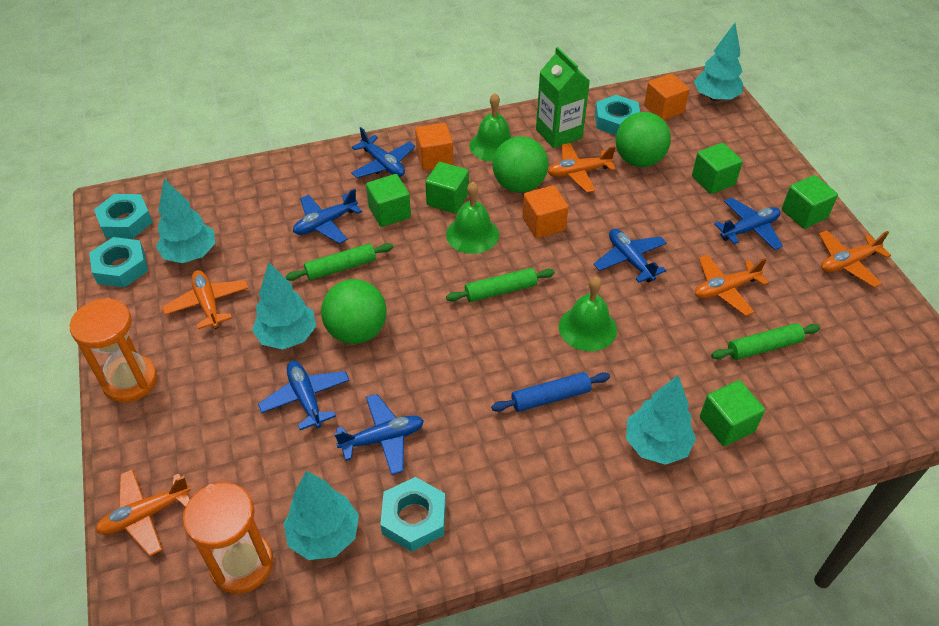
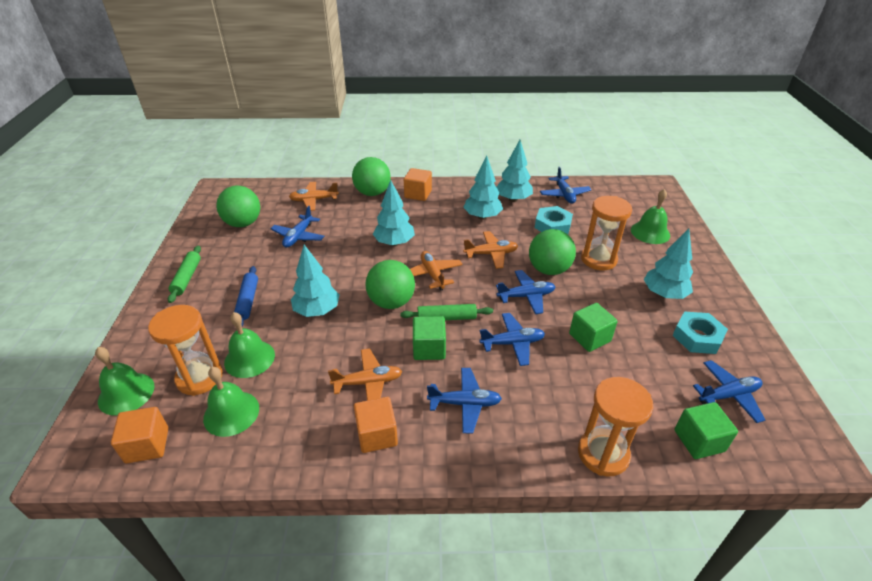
green ball: [321,279,386,344] [492,136,548,193] [616,112,671,167] = 3 -> [216,186,260,227] [352,157,391,196] [366,260,415,309] [529,229,576,275] = 4
green bell: [446,182,499,254] [469,93,513,162] [559,276,617,351] = 3 -> [95,347,155,415] [203,367,259,437] [224,312,275,378] [631,189,670,244] = 4
green carton: [536,47,590,148] = 1 -> none = 0
green cube: [366,174,411,227] [425,162,469,213] [692,143,743,194] [700,380,765,446] [782,175,838,229] = 5 -> [413,316,446,360] [569,303,618,352] [674,402,738,459] = 3
green rolling pin: [285,243,393,281] [446,268,555,302] [711,323,820,360] = 3 -> [168,246,201,303] [401,304,493,320] = 2
orange hourglass: [70,298,157,403] [183,482,274,594] = 2 -> [148,305,223,396] [578,377,653,476] [581,196,632,270] = 3
orange plane: [95,469,191,556] [162,270,248,329] [548,143,616,193] [695,255,768,316] [819,230,891,287] = 5 -> [289,182,339,211] [328,348,402,401] [410,251,463,291] [463,231,518,269] = 4
turquoise nut: [89,237,148,288] [94,194,153,239] [380,477,446,552] [595,95,640,135] = 4 -> [535,206,573,234] [672,311,728,354] = 2

